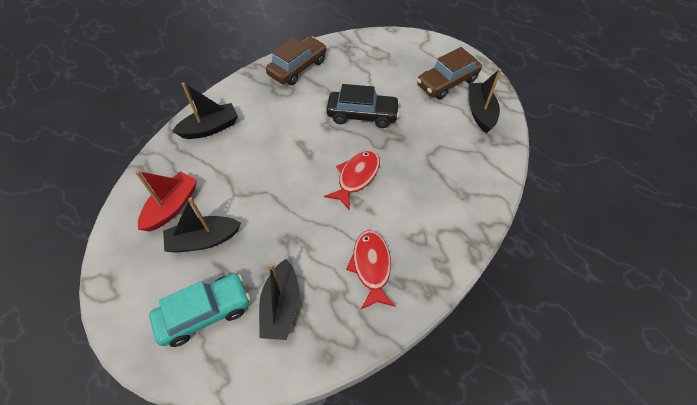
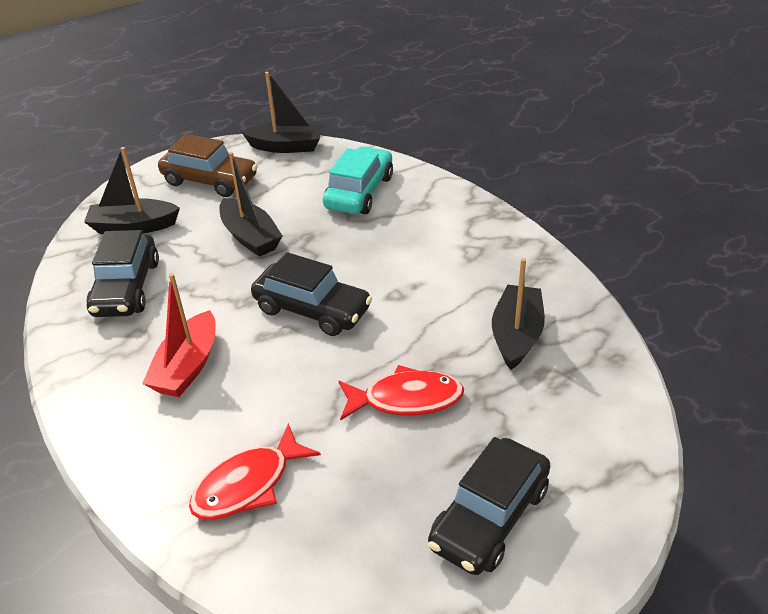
black car: [326,84,400,128] = 1 -> [86,230,159,317] [251,252,372,336] [428,437,550,575] = 3
brown car: [266,36,327,85] [417,47,482,99] = 2 -> [158,134,258,197] = 1

